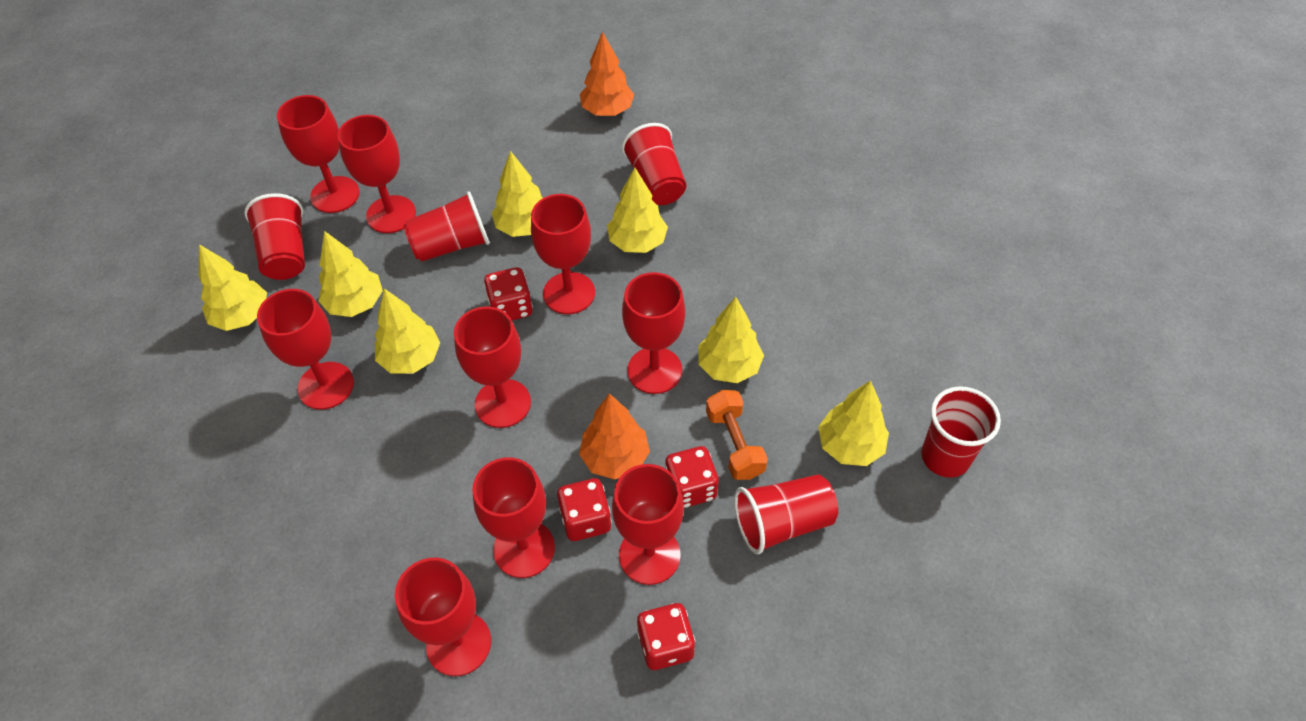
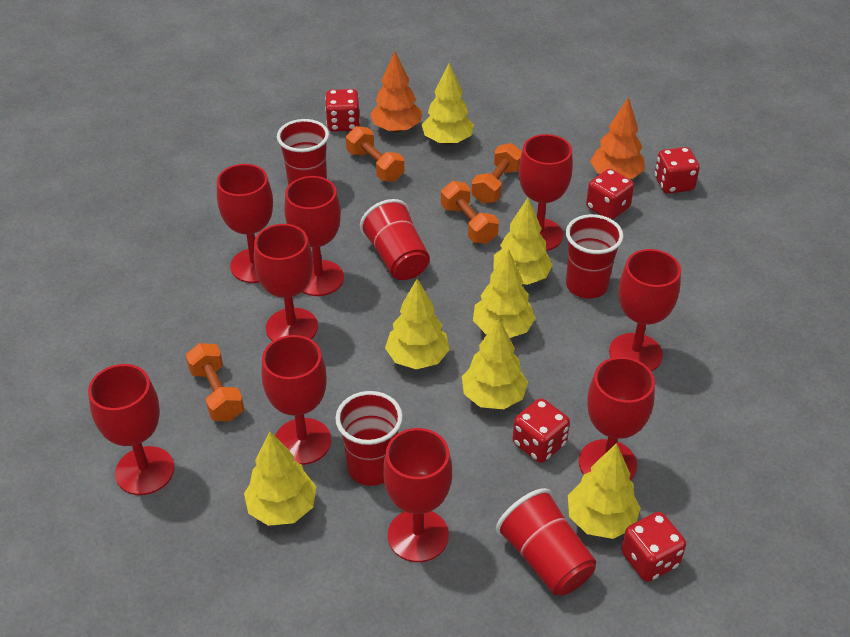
orange dumbbell: [706,390,768,480] = 1 -> [186,343,244,421] [346,126,404,182] [441,181,499,244] [471,143,522,204] = 4
red dice: [484,267,533,320] [557,478,612,541] [637,603,695,670] [665,446,719,508] = 4 -> [325,89,360,132] [513,398,570,463] [586,169,634,220] [621,512,686,582] [655,147,700,194] = 5

